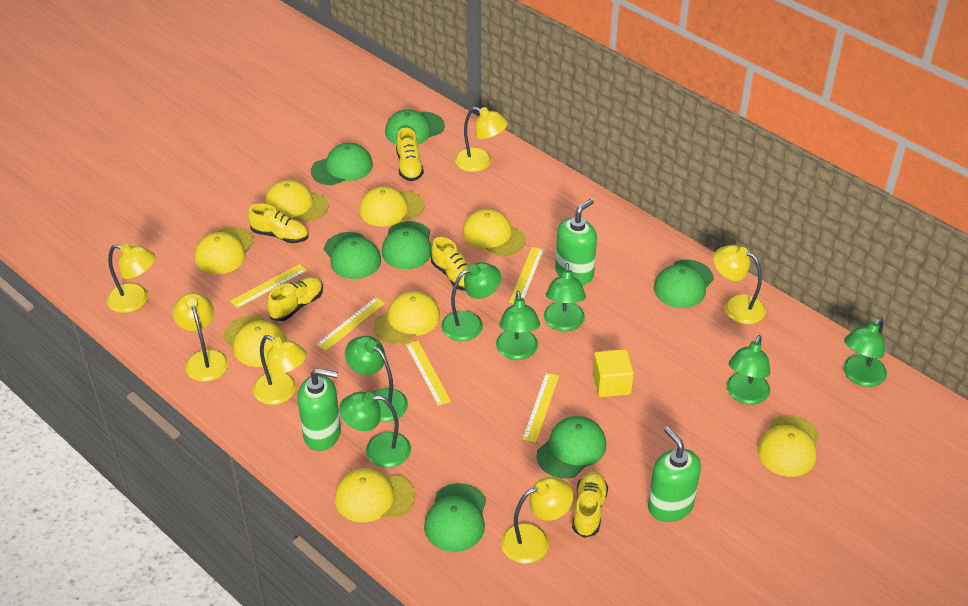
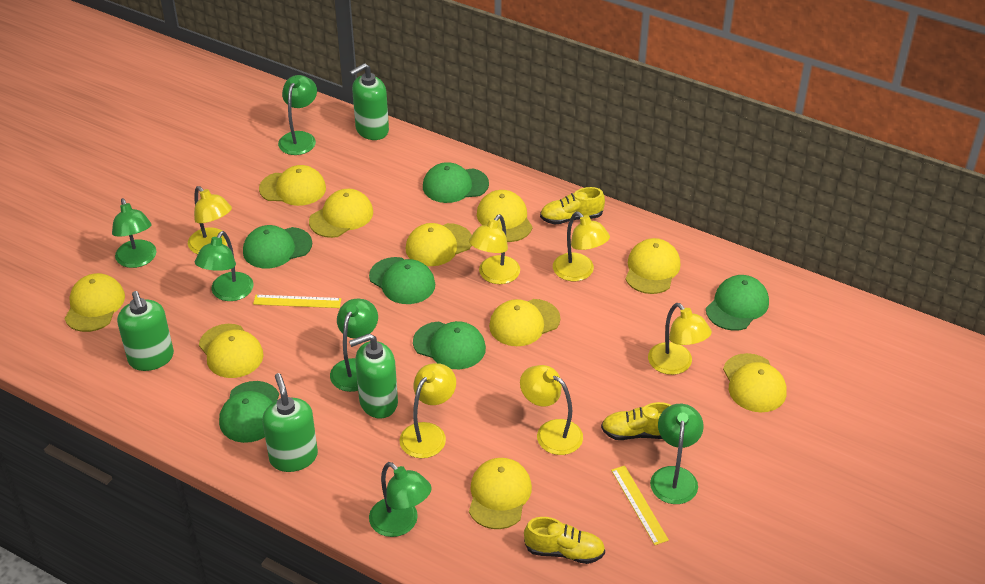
green cap: [311,143,373,185] [324,232,381,279] [382,221,432,269] [385,109,445,145] [424,483,486,552] [537,416,606,479] [654,260,714,308] = 7 -> [219,381,279,443] [243,225,312,268] [369,257,435,304] [413,321,486,369] [423,162,489,203] [706,275,769,331] = 6
green lamp: [339,392,411,468] [345,336,408,422] [441,262,501,341] [496,291,540,360] [544,263,586,331] [727,335,770,405] [843,318,887,387] = 7 -> [112,198,157,268] [195,231,253,301] [278,75,317,155] [330,299,378,392] [369,462,432,537] [650,404,704,504] = 6
green soap dispenser: [297,368,341,451] [555,199,597,285] [648,427,701,522] = 3 -> [117,291,174,371] [262,373,318,472] [349,334,398,419] [350,63,389,140] = 4
yellow cap: [195,227,254,274] [224,316,287,367] [265,180,329,222] [335,468,415,523] [359,186,425,227] [374,291,440,344] [463,209,525,256] [757,415,819,477] = 8 -> [65,273,125,332] [199,324,264,378] [259,165,326,206] [309,189,373,238] [405,223,472,266] [469,458,532,529] [477,190,533,242] [489,299,560,346] [625,238,681,294] [723,353,787,412] = 10
yellow cube: [593,349,634,397] = 1 -> none = 0
yellow ruler: [230,264,307,308] [316,297,385,351] [406,341,451,406] [509,247,544,304] [522,373,559,443] = 5 -> [253,295,341,308] [611,466,669,545] = 2
yellow shoe: [248,203,309,243] [267,277,323,321] [396,127,424,181] [431,237,469,291] [572,472,608,538] = 5 -> [524,517,605,564] [540,187,605,225] [601,402,671,440] = 3

